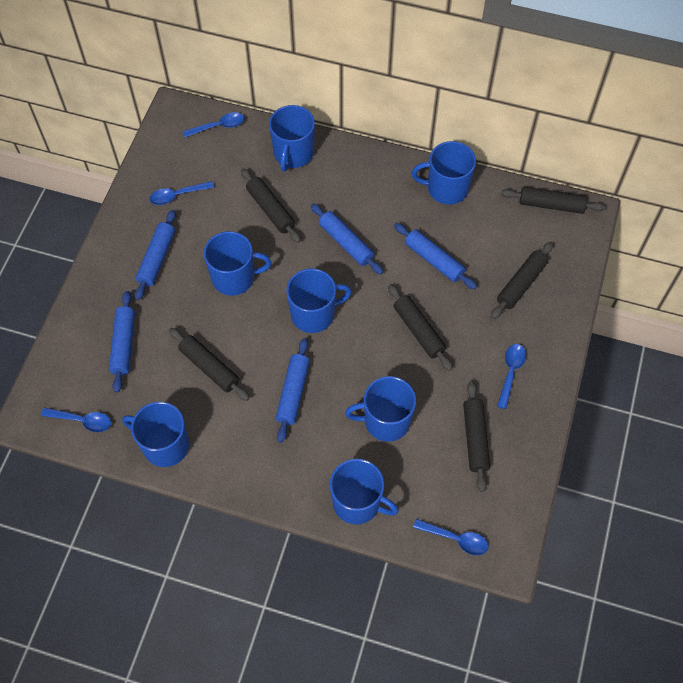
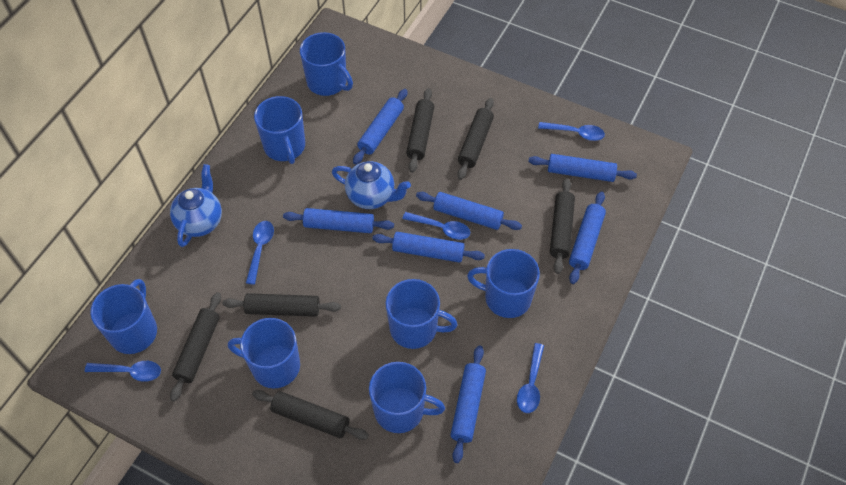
blue rolling pin: [109,291,135,393] [135,210,176,300] [276,338,310,443] [311,203,383,275] [394,223,477,289] = 5 -> [283,208,394,233] [353,89,408,165] [372,232,485,263] [416,192,522,230] [450,345,486,463] [528,154,637,182] [569,191,606,284] = 7
blue teapot: none = 0 -> [170,164,222,247] [332,161,411,209] = 2

